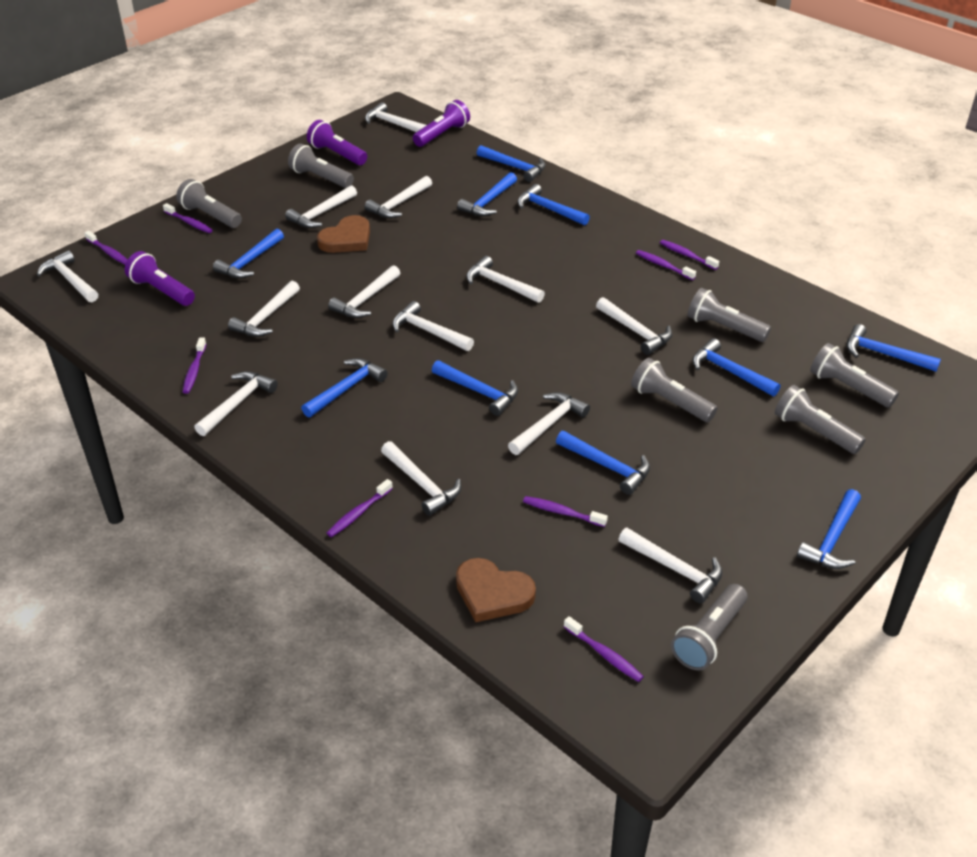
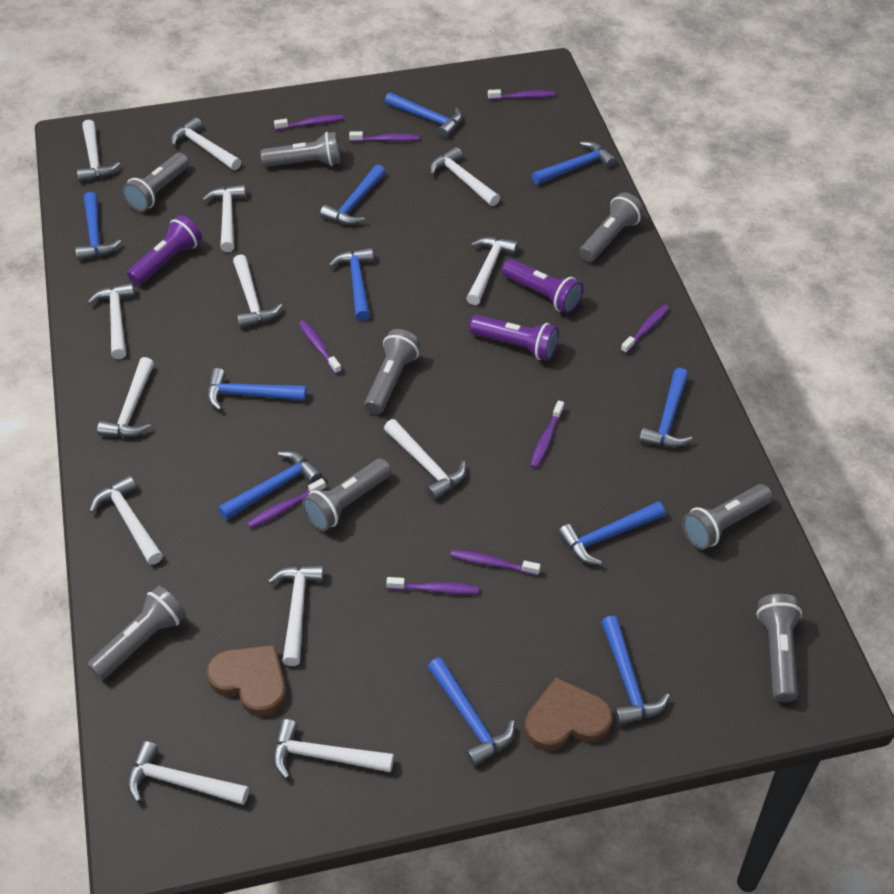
blue hammer: [213,229,284,278] [301,358,388,417] [432,360,518,416] [457,172,517,216] [477,145,546,182] [517,184,590,225] [556,431,650,495] [692,338,780,396] [797,489,861,569] [847,324,941,372] = 10 -> [75,192,121,261] [207,368,307,410] [218,451,322,520] [320,165,386,225] [329,248,374,321] [385,92,462,138] [428,657,515,767] [532,141,616,185] [558,502,665,565] [601,616,670,725] [639,368,693,448] = 11
grey flashlight: [176,179,242,228] [288,144,354,188] [631,358,717,422] [671,584,747,670] [688,288,771,342] [775,385,866,454] [810,343,899,408] = 7 -> [88,586,186,680] [122,153,189,212] [261,132,340,167] [302,459,391,531] [364,329,421,414] [580,192,644,262] [682,484,772,549] [756,594,802,702] = 8
purple toothbrush: [85,231,127,265] [163,203,213,233] [183,338,206,394] [327,479,393,537] [523,496,608,527] [564,616,644,682] [636,250,696,280] [660,240,719,270] = 8 -> [247,478,326,529] [274,115,343,130] [299,320,342,374] [349,131,419,142] [386,577,479,594] [450,549,541,575] [488,89,555,100] [530,400,564,468] [621,305,669,354] = 9

